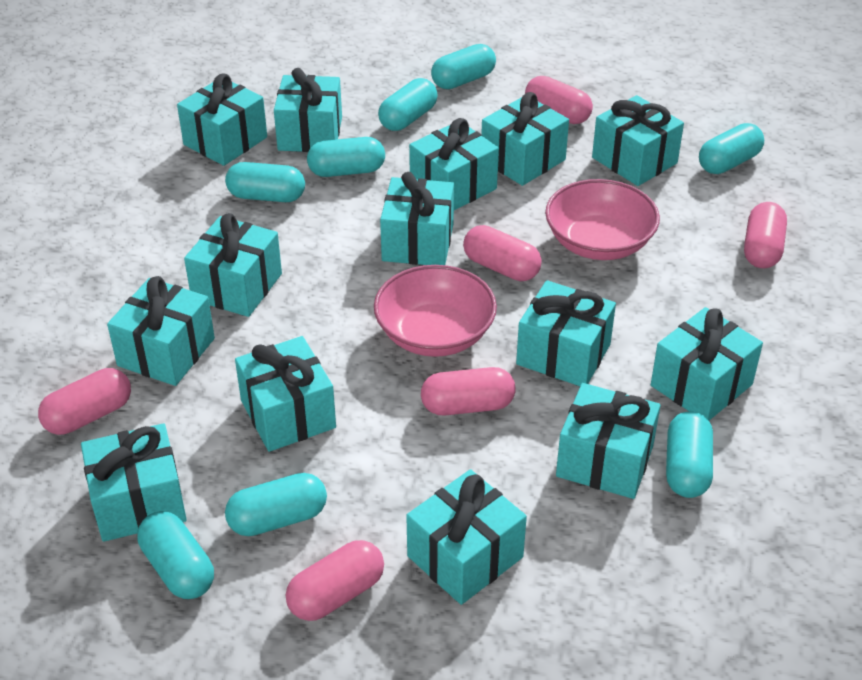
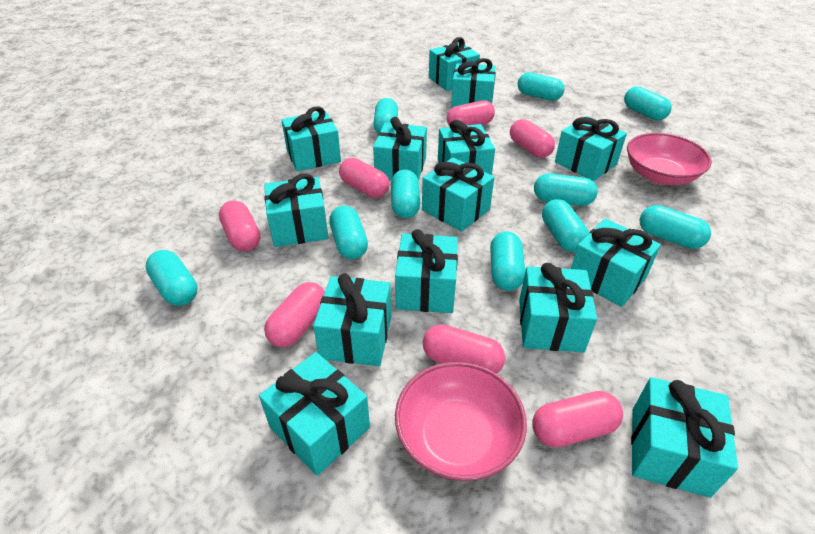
pink capsule: [38,368,131,435] [286,540,384,621] [421,367,516,415] [463,225,542,281] [525,76,593,124] [744,202,787,268] = 6 -> [219,200,261,252] [264,282,325,347] [339,158,389,198] [423,324,505,374] [447,100,495,126] [510,119,555,158] [533,391,623,447] = 7
turquoise capsule: [137,511,214,599] [225,162,305,202] [225,473,327,536] [307,137,385,177] [378,78,438,131] [431,44,496,89] [666,411,713,498] [699,123,764,174] = 8 -> [145,250,198,306] [329,206,368,259] [373,98,398,134] [391,169,420,218] [490,231,525,291] [518,72,564,101] [534,173,598,206] [542,199,589,252] [624,86,672,121] [640,205,711,249] = 10

